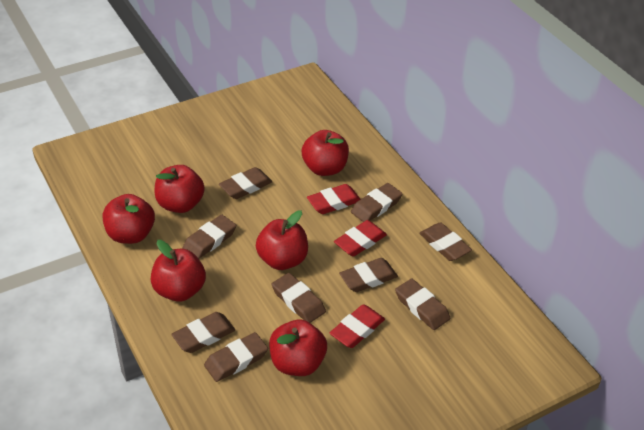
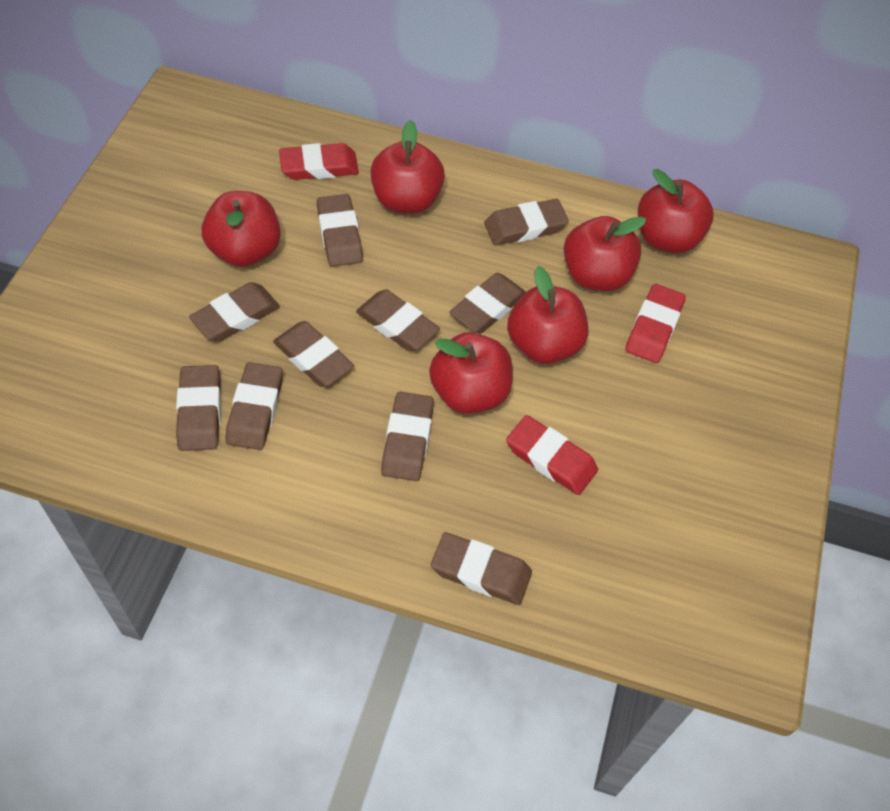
brown eraser: [171,312,235,353] [183,215,236,259] [204,332,268,382] [219,167,272,199] [272,273,326,323] [339,258,398,292] [351,183,402,222] [395,279,451,330] [419,223,472,261] = 9 -> [176,365,221,451] [189,282,280,342] [226,362,283,450] [273,321,354,387] [317,194,363,267] [356,289,440,351] [381,392,434,481] [431,532,532,605] [449,273,526,334] [484,199,569,246] = 10

